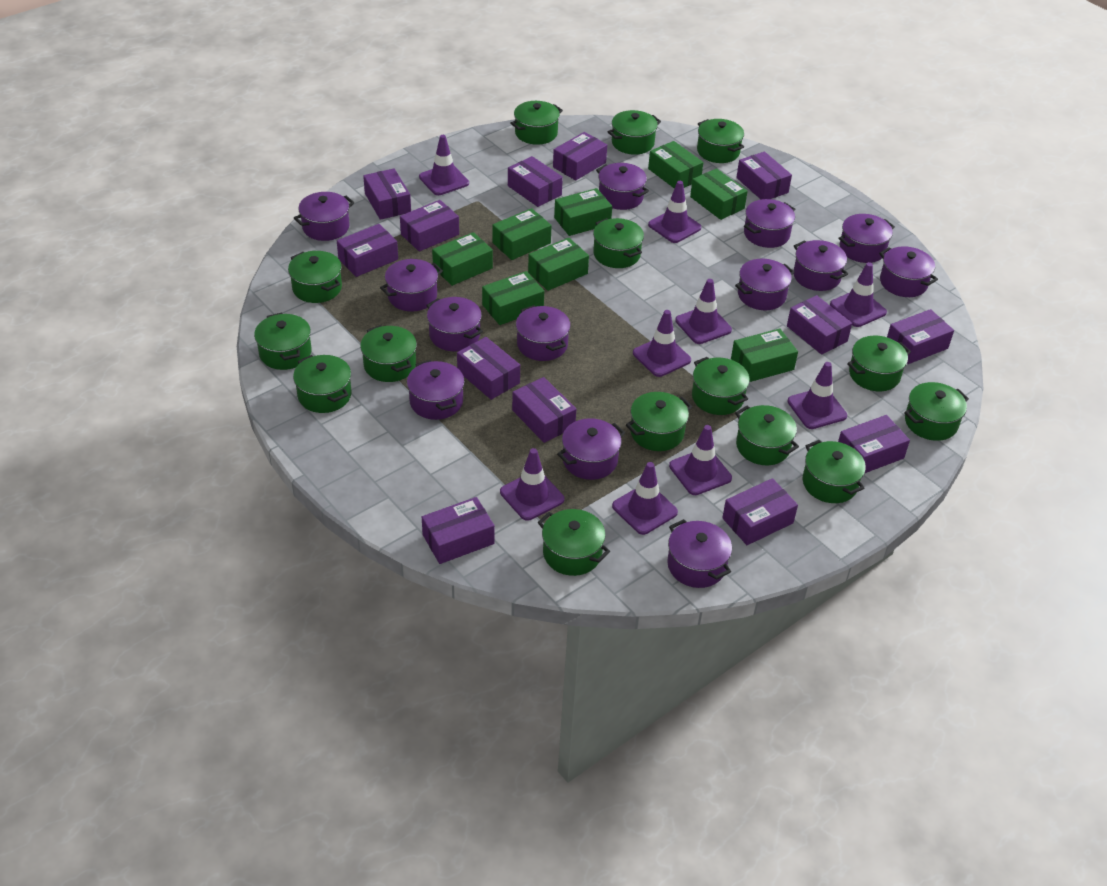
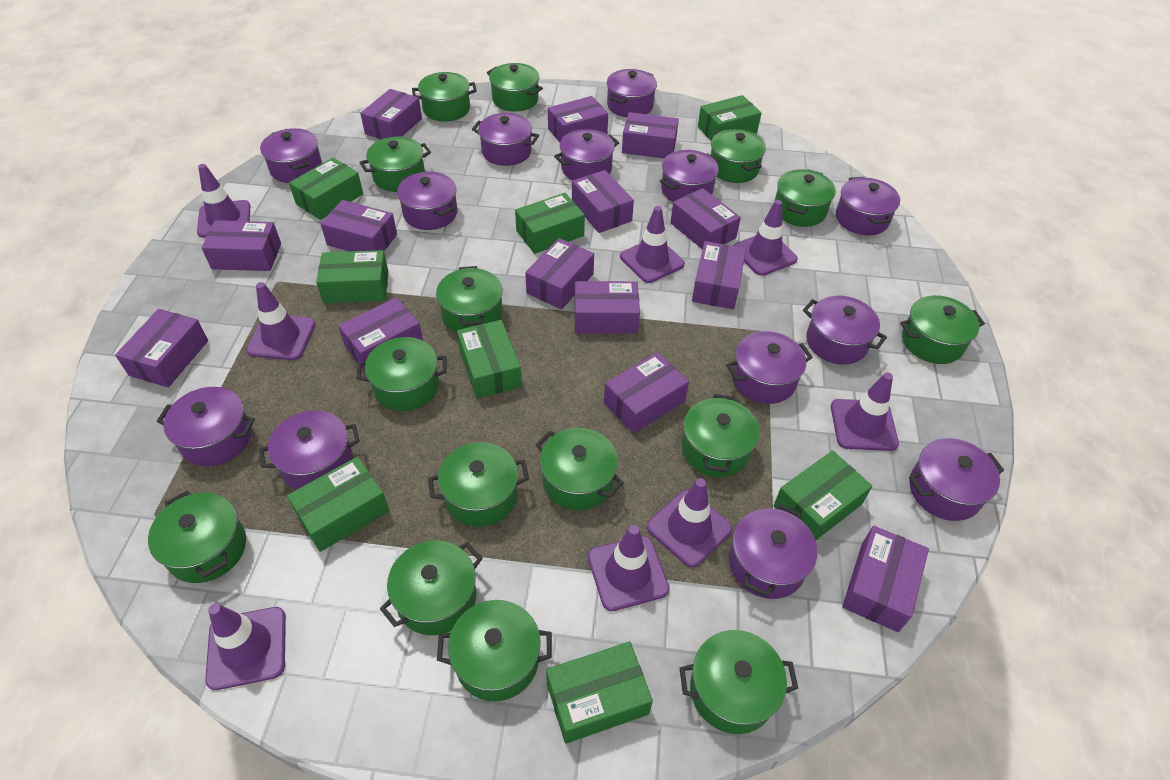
purple box: [337,224,398,277] [363,168,411,220] [400,200,459,251] [422,497,495,564] [457,337,520,400] [508,156,563,207] [512,377,576,443] [553,132,607,180] [722,478,798,545] [736,152,792,199] [787,295,852,355] [838,415,910,473] [887,309,954,364] = 13 -> [115,309,208,387] [201,220,281,271] [321,200,397,251] [338,297,423,371] [360,89,422,140] [525,238,594,309] [548,96,608,142] [572,170,634,233] [574,281,640,334] [604,352,689,434] [622,112,679,159] [670,188,741,249] [692,241,746,309] [842,526,929,632] = 14
purple traffic cone: [419,135,469,195] [500,448,564,521] [612,462,678,535] [633,310,691,377] [648,181,701,243] [669,425,732,495] [675,279,732,344] [788,362,847,429] [830,262,887,327] = 9 -> [197,164,250,238] [205,603,286,690] [246,282,316,360] [588,525,669,611] [620,206,685,283] [647,478,733,568] [734,200,798,276] [831,372,899,451] = 8

